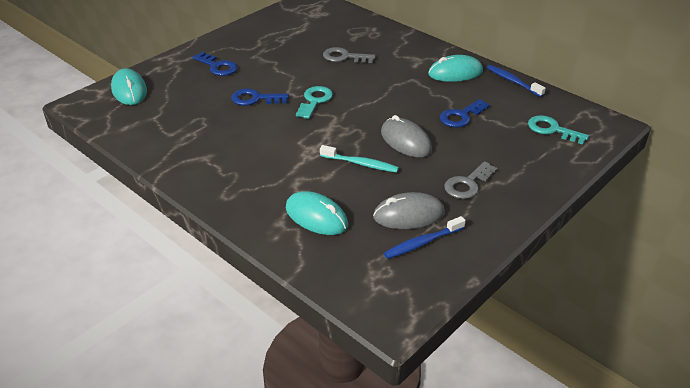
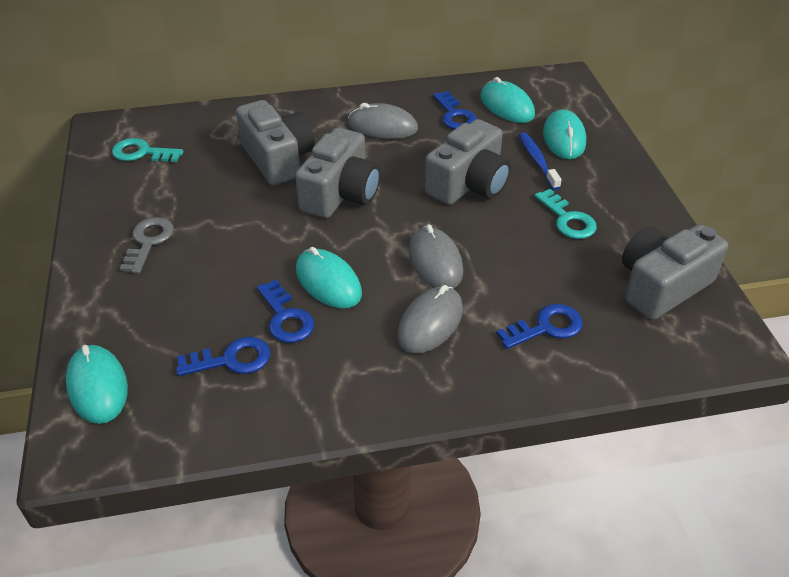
blue key: [193,52,238,76] [231,89,289,106] [440,99,490,128] = 3 -> [176,337,270,376] [257,280,315,343] [433,91,477,129] [497,304,583,349] = 4
blue toothbrush: [384,216,466,259] [487,65,546,97] = 2 -> [519,132,562,190] = 1
grey camera: none = 0 -> [236,100,315,185] [295,127,380,218] [425,119,511,205] [622,224,728,320] = 4
grey key: [323,47,375,63] [444,161,497,199] = 2 -> [120,217,174,274] = 1
grey mouse: [373,192,445,229] [381,115,432,158] = 2 -> [348,103,418,139] [397,285,463,354] [409,224,463,288] = 3
turquoise mouse: [111,68,147,105] [286,191,348,235] [428,55,483,82] = 3 -> [66,345,128,424] [296,247,362,308] [480,77,535,123] [543,109,586,160] = 4
turquoise toothbrush: [320,145,399,173] = 1 -> none = 0

